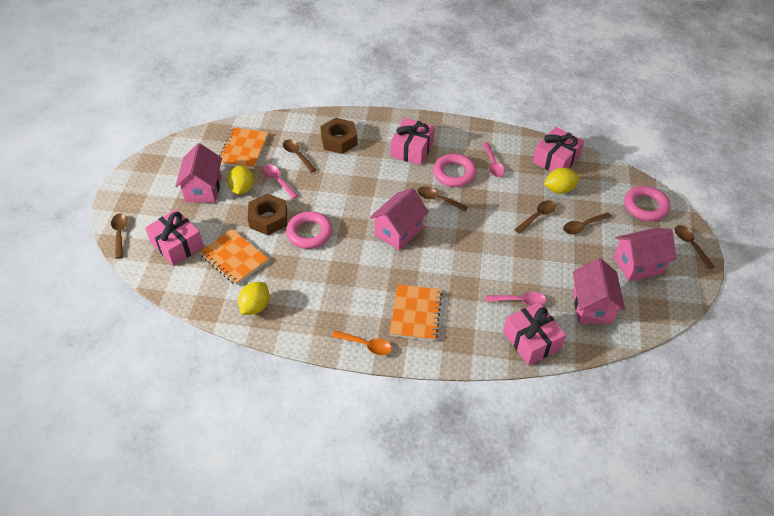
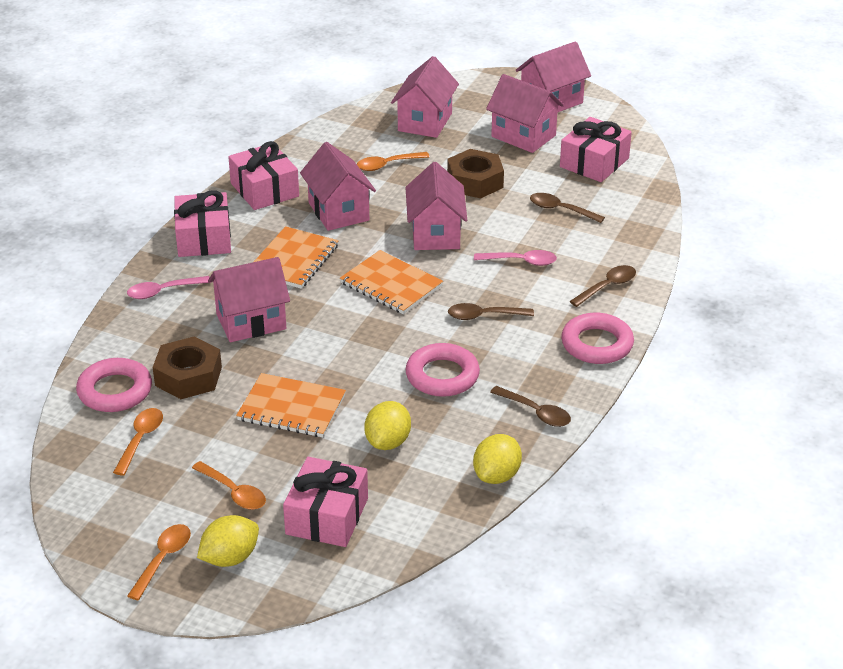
brown spoon: [111,213,128,259] [283,139,316,173] [417,186,468,212] [514,200,556,234] [563,212,612,234] [675,225,715,269] = 6 -> [448,303,534,320] [490,386,571,427] [530,193,605,223] [569,265,636,307] = 4
orange spoon: [332,331,392,355] = 1 -> [113,408,163,476] [127,524,191,600] [192,461,266,510] [357,152,430,171] = 4
pink house: [175,143,222,203] [369,188,429,250] [573,258,625,324] [614,228,677,282] = 4 -> [208,257,290,342] [300,142,376,231] [391,56,459,138] [405,162,467,250] [486,74,564,153] [516,41,591,113] = 6
pink spoon: [263,165,298,199] [482,142,505,177] [485,292,546,306] = 3 -> [127,276,211,299] [474,250,557,266] = 2

